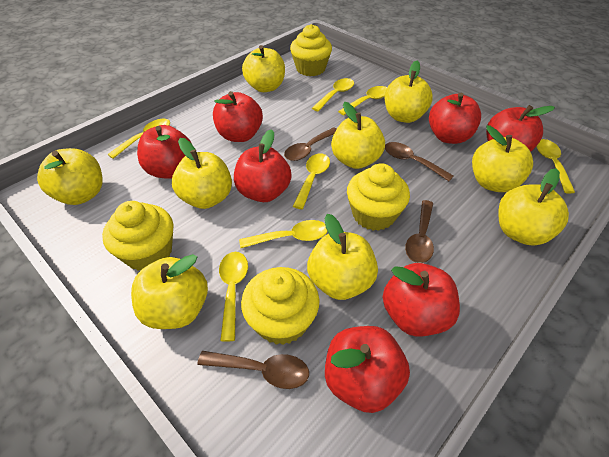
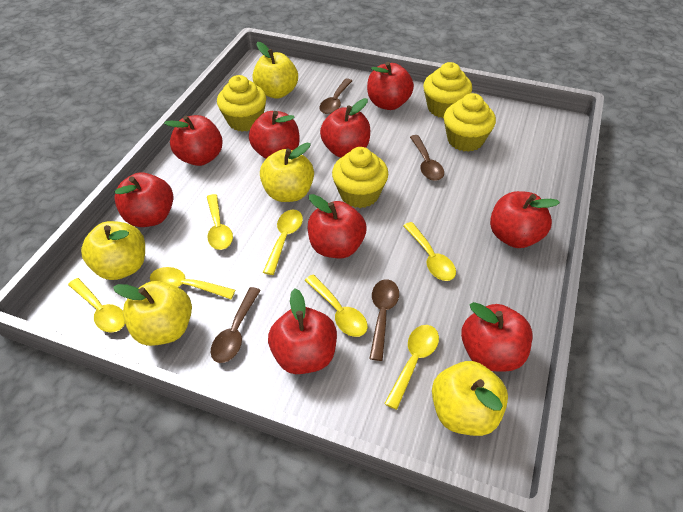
red apple: [137,125,192,179] [213,91,263,142] [234,129,292,202] [325,326,410,413] [383,263,460,337] [429,93,481,144] [486,105,555,152] = 7 -> [114,172,173,227] [164,115,223,166] [249,111,300,159] [268,289,337,374] [308,194,366,258] [320,98,370,157] [367,62,414,110] [461,302,533,372] [490,191,560,248] = 9
yellow apple: [37,148,103,205] [131,254,208,329] [172,138,232,209] [242,45,285,92] [307,214,378,300] [331,102,385,169] [385,61,433,123] [472,125,533,192] [498,168,569,246] = 9 -> [81,221,145,280] [113,281,192,346] [253,42,298,99] [260,143,314,202] [432,361,508,436] = 5

